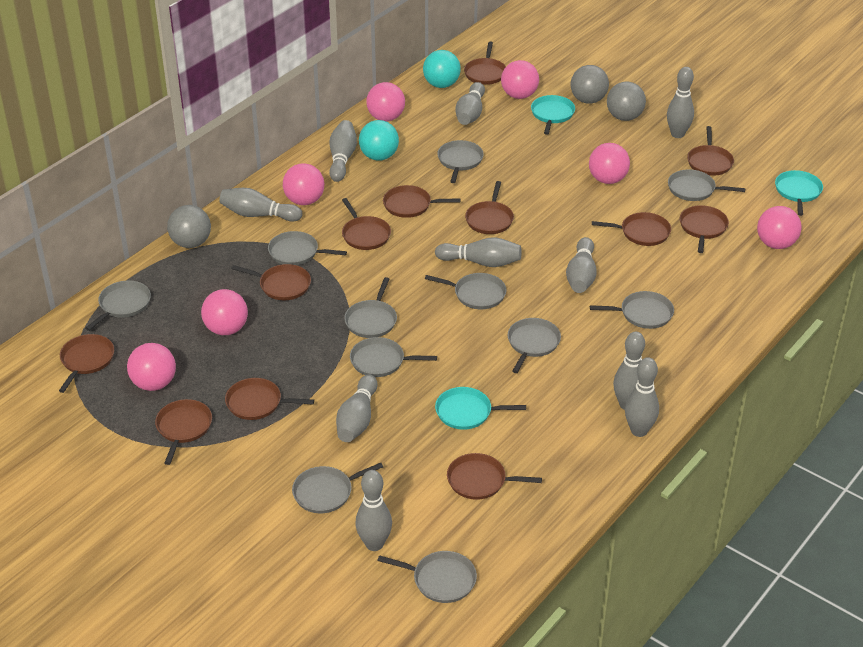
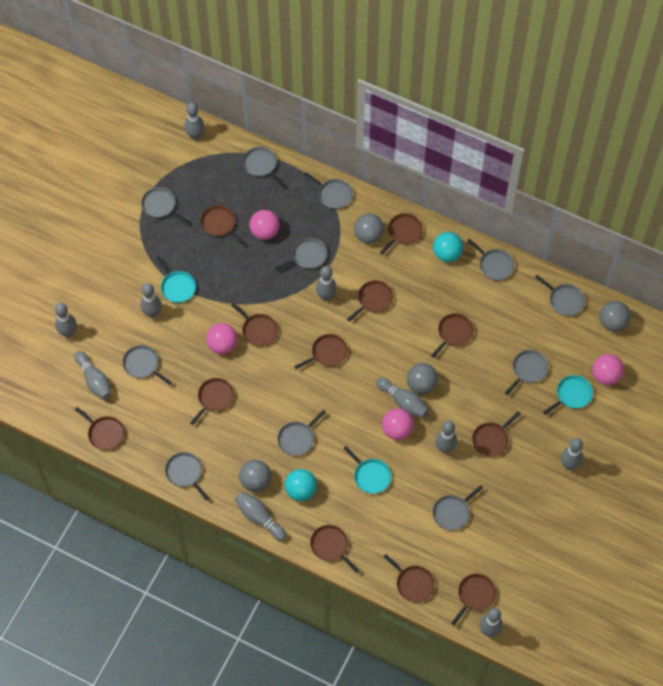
grey ball: [167,205,211,248] [571,65,609,104] [607,82,646,121] = 3 -> [239,460,271,492] [354,214,384,244] [407,363,438,395] [600,301,631,332] = 4
pink ball: [127,343,176,391] [201,289,248,335] [283,163,324,205] [366,82,405,121] [501,60,539,99] [589,143,630,184] [757,206,802,249] = 7 -> [206,323,237,354] [249,210,280,240] [382,408,414,440] [592,354,624,385] = 4

